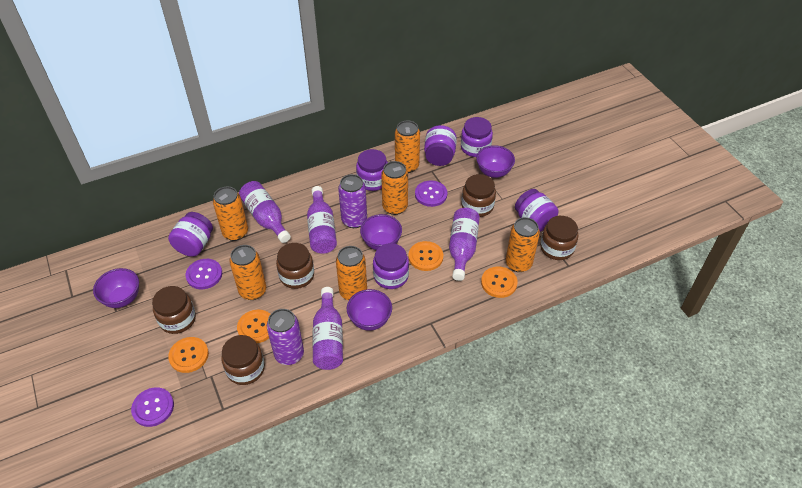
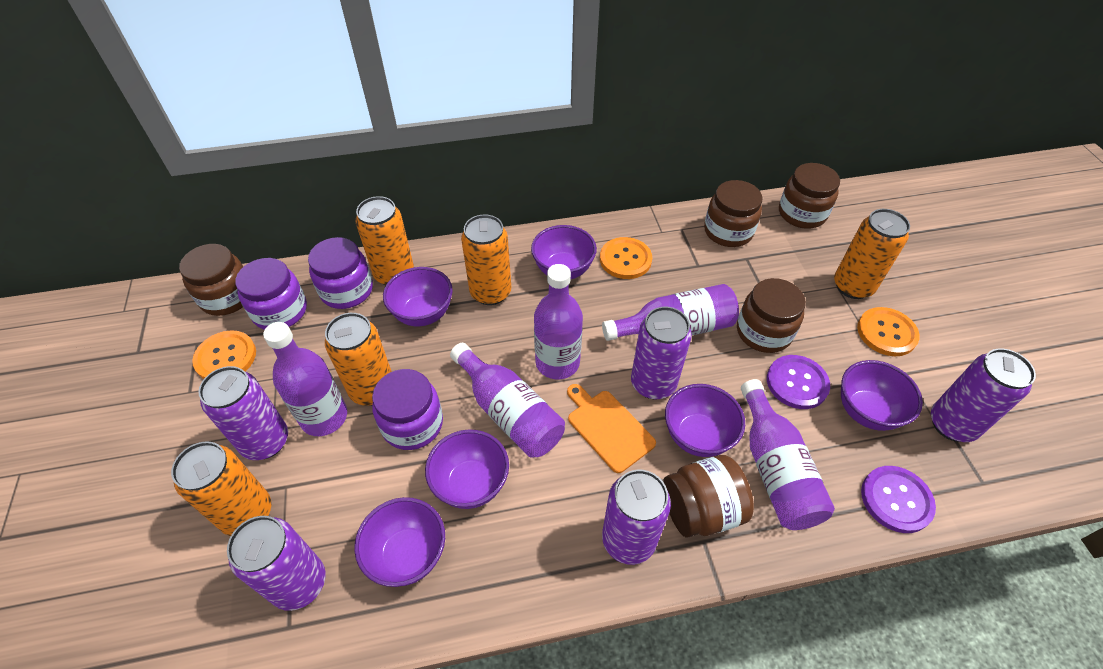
orange button: [168,337,209,373] [237,310,270,343] [408,241,443,271] [481,266,518,298] = 4 -> [192,331,256,379] [600,237,652,279] [857,307,920,356] = 3
orange can: [213,187,248,241] [230,245,266,300] [336,246,367,300] [381,161,408,215] [395,121,420,173] [506,217,540,272] = 6 -> [171,441,271,536] [325,313,392,406] [356,196,414,285] [461,214,511,305] [834,209,910,299] = 5
orange cutting board: none = 0 -> [567,384,656,473] = 1
purple bottle: [239,181,291,243] [307,186,337,254] [313,287,343,370] [449,208,480,281] = 4 -> [263,322,347,436] [450,343,565,458] [534,264,583,379] [602,284,739,341] [741,379,835,530] = 5
purple bowl: [93,268,139,308] [347,289,392,331] [360,214,402,250] [476,145,515,178] = 4 -> [354,497,445,587] [383,267,453,326] [425,429,509,509] [531,225,597,279] [665,384,745,457] [841,360,923,431] = 6
purple button: [131,387,174,427] [186,259,222,289] [415,180,448,207] = 3 -> [767,355,830,409] [861,466,936,533] = 2
purple can: [267,309,304,365] [338,174,367,228] = 2 -> [198,366,288,460] [227,516,325,611] [602,469,671,565] [631,307,692,399] [931,348,1036,442] = 5
purple jar: [168,212,213,257] [356,149,388,191] [373,243,409,289] [424,125,457,166] [461,117,493,157] [515,189,559,232] = 6 -> [235,258,307,330] [308,237,373,309] [372,369,443,450] = 3

